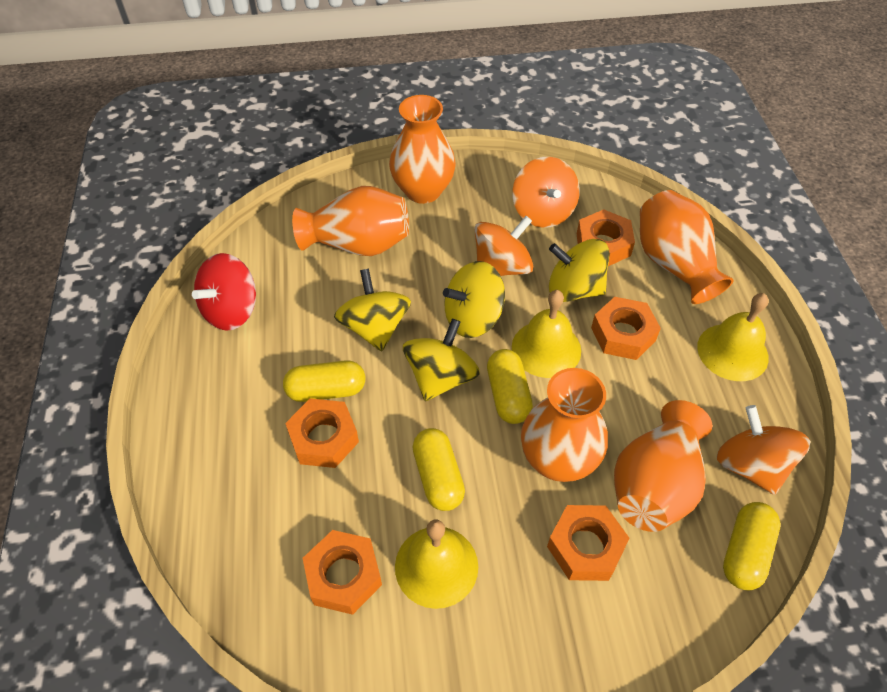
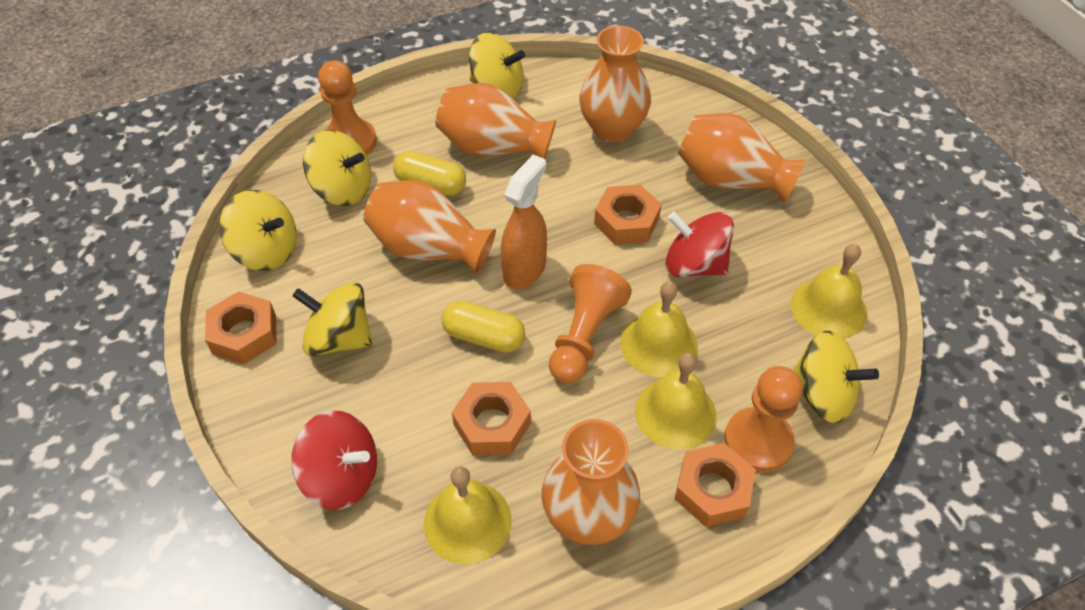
orange nut: [285,398,359,468] [303,530,382,615] [547,505,629,581] [577,209,635,266] [591,297,661,360] = 5 -> [205,291,276,364] [452,382,531,455] [594,184,661,245] [675,443,756,527] = 4
orange pawn: none = 0 -> [318,60,377,155] [549,264,632,383] [724,366,802,473] = 3
orange spinning top: [474,216,534,276] [512,157,580,228] [716,405,810,495] = 3 -> none = 0
orange spray bottle: none = 0 -> [501,154,547,289] = 1
red spinning top: [192,253,256,331] = 1 -> [291,410,377,510] [665,212,734,277] = 2
yellow bell: [395,520,478,609] [512,290,581,378] [697,293,769,381] = 3 -> [424,466,512,564] [620,281,698,378] [635,353,717,450] [791,244,867,339] = 4
yellow capsule: [283,360,365,402] [413,428,465,511] [487,349,533,424] [723,502,780,590] = 4 -> [393,151,466,196] [442,300,525,353] = 2
yellow spinning top: [334,269,411,351] [403,319,480,401] [443,261,505,338] [549,239,610,302] = 4 -> [219,190,297,271] [293,282,372,356] [303,130,371,206] [469,33,525,99] [793,331,879,423] = 5

